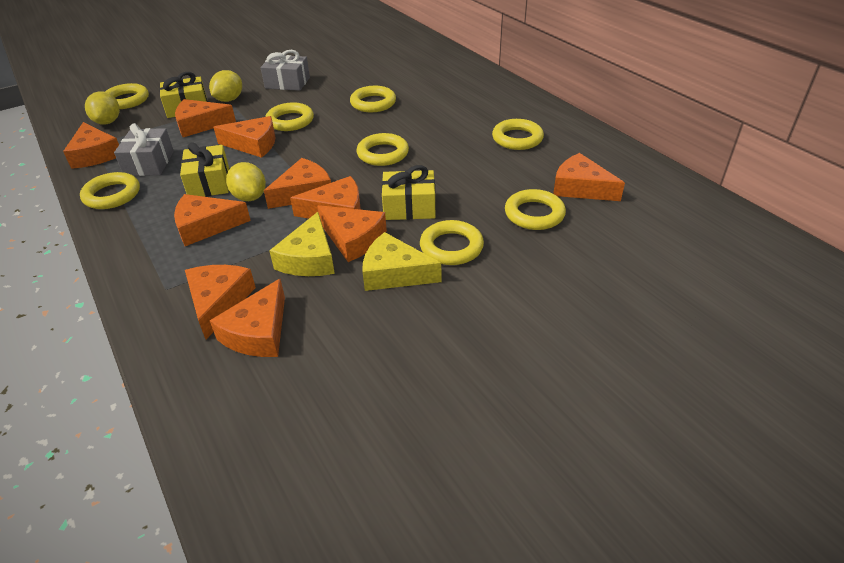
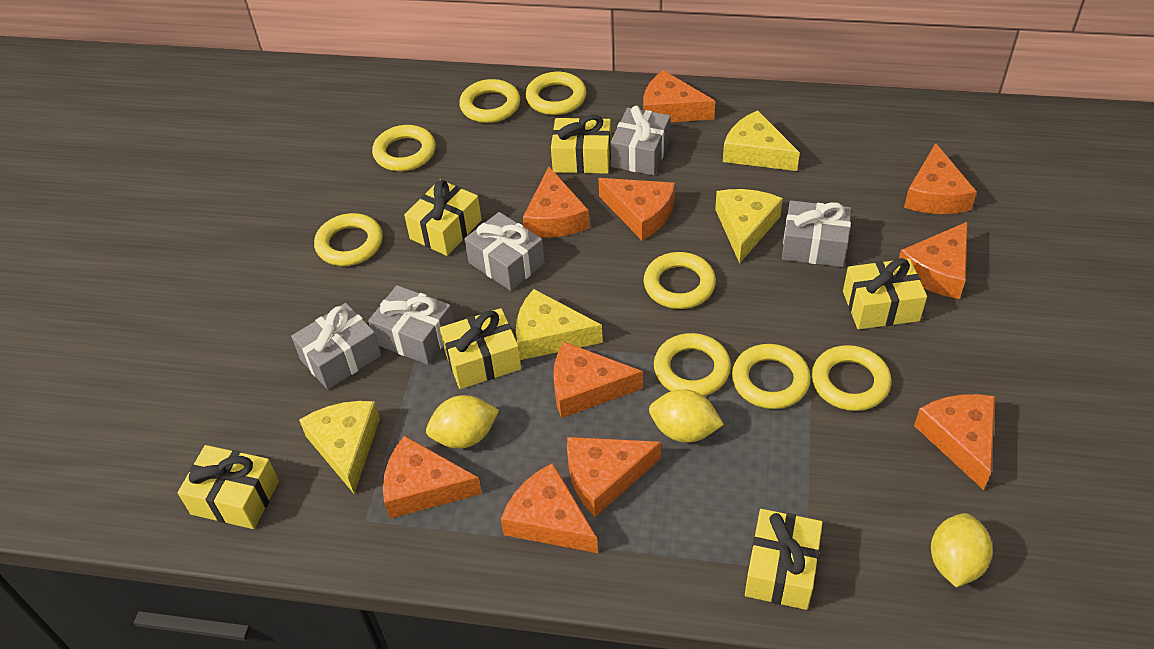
grey gift: [114,123,174,176] [261,50,310,91] = 2 -> [291,303,381,390] [368,285,454,365] [464,212,545,291] [610,106,671,176] [782,200,851,267] = 5
yellow cheese: [269,212,335,276] [362,232,441,291] = 2 -> [299,401,380,494] [516,289,603,360] [715,189,783,264] [723,111,800,171] = 4
yellow gift: [159,72,207,118] [180,142,229,197] [382,165,435,220] = 3 -> [178,445,279,529] [404,180,482,256] [440,308,522,389] [551,115,611,174] [745,509,823,610] [843,258,927,329] = 6

